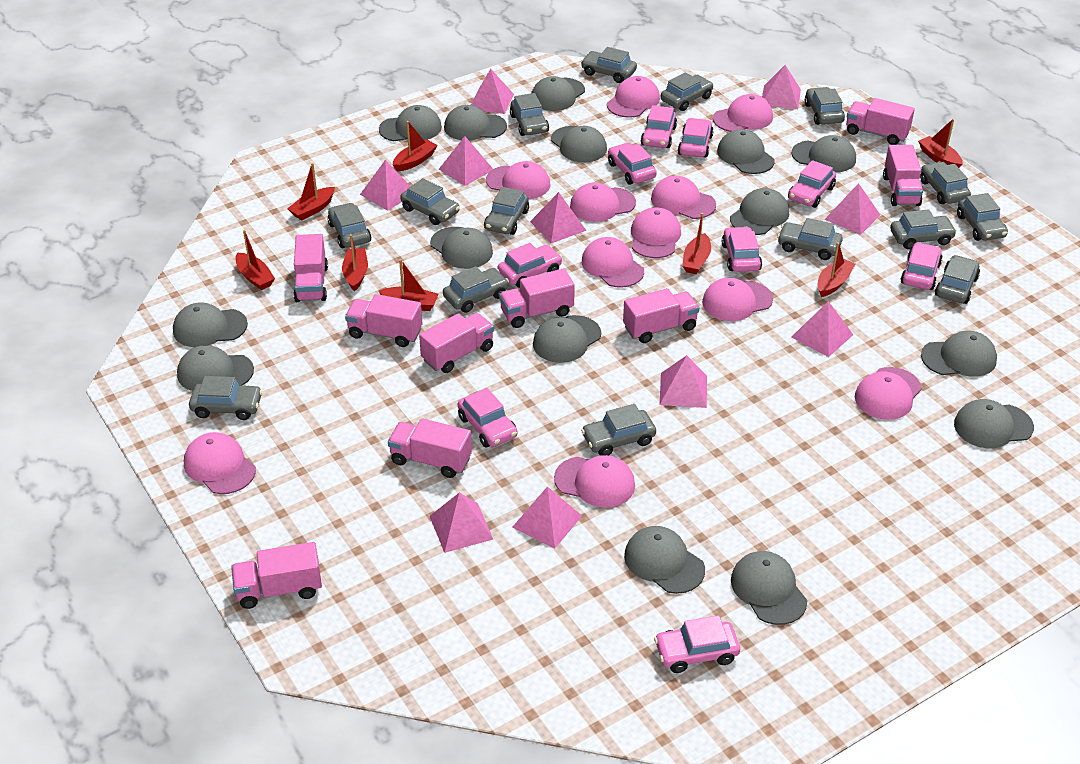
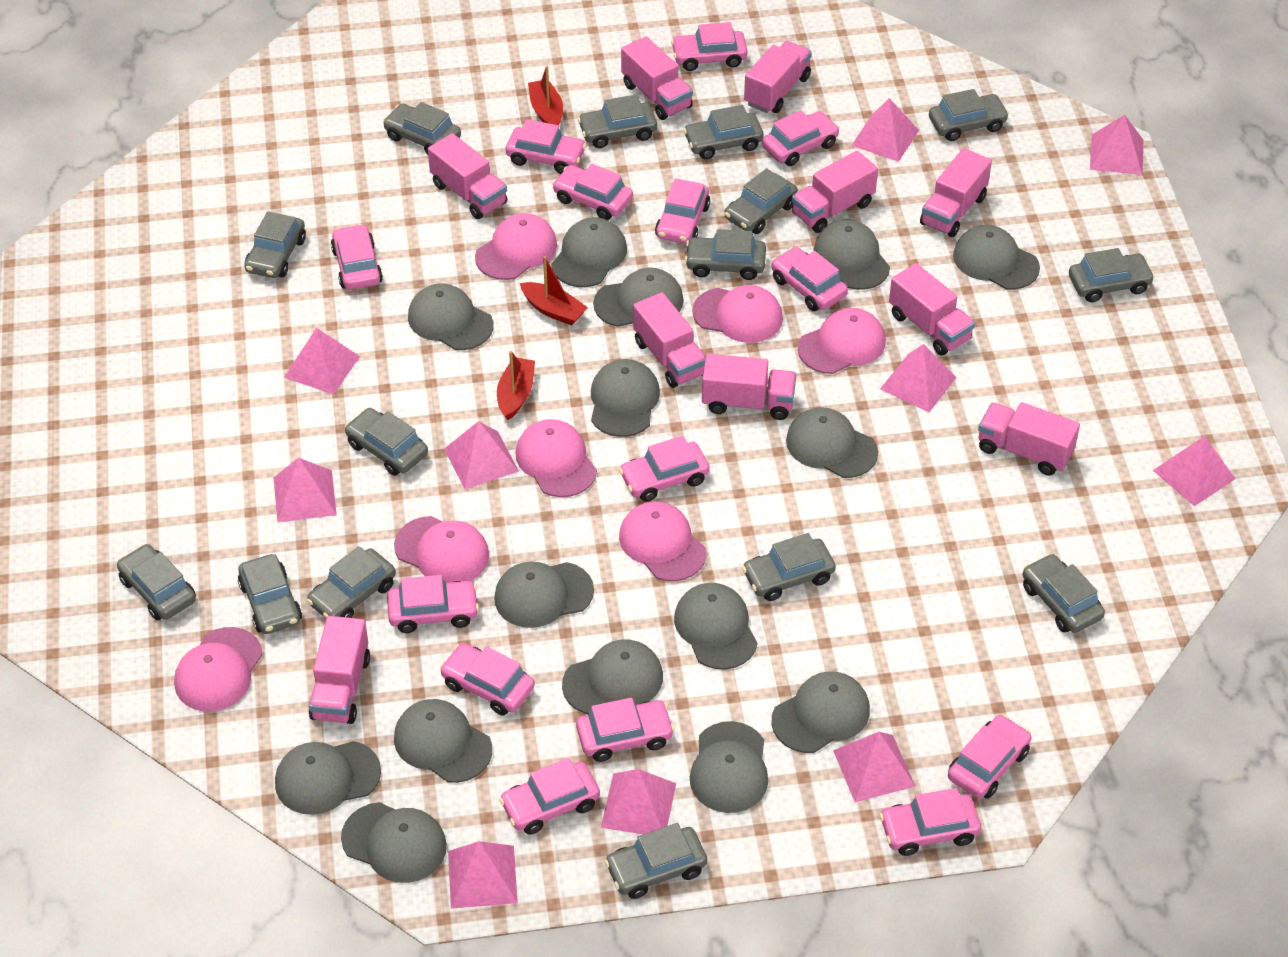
pink cap: [184,432,256,494] [486,161,550,199] [554,455,635,508] [570,183,636,222] [582,237,644,288] [607,76,660,118] [631,207,681,258] [651,176,716,219] [702,278,773,321] [713,94,773,132] [855,367,922,420] = 11 -> [174,627,263,712] [394,516,489,583] [475,213,557,280] [516,419,597,497] [619,501,706,581] [692,285,783,343] [798,308,886,374] = 7
pink car: [458,388,518,448] [497,243,562,288] [608,143,657,185] [641,105,677,148] [654,615,740,673] [678,118,714,158] [722,227,762,272] [788,160,836,208] [900,242,943,290] = 9 -> [331,224,383,290] [387,575,479,633] [440,643,535,716] [499,758,600,834] [506,119,586,174] [552,164,633,220] [576,698,675,762] [619,436,710,502] [655,178,710,244] [671,22,748,71] [762,110,840,166] [771,247,848,311] [879,788,981,856] [948,715,1031,799] = 14
pink truck: [231,542,322,609] [294,234,328,302] [345,294,423,347] [388,418,472,478] [419,313,494,373] [499,268,575,328] [623,288,699,343] [846,98,915,145] [883,145,923,206] = 9 -> [309,616,370,724] [428,133,507,219] [621,36,693,120] [633,292,706,388] [702,354,796,420] [744,41,812,113] [792,151,878,233] [889,263,975,356] [920,148,992,237] [978,402,1080,476] = 10
red boat: [235,230,275,290] [287,163,335,220] [342,234,368,291] [379,259,439,311] [393,121,438,172] [682,213,711,274] [818,242,855,297] [918,119,963,168] = 8 -> [497,351,535,421] [520,256,588,326] [528,66,563,125] = 3

